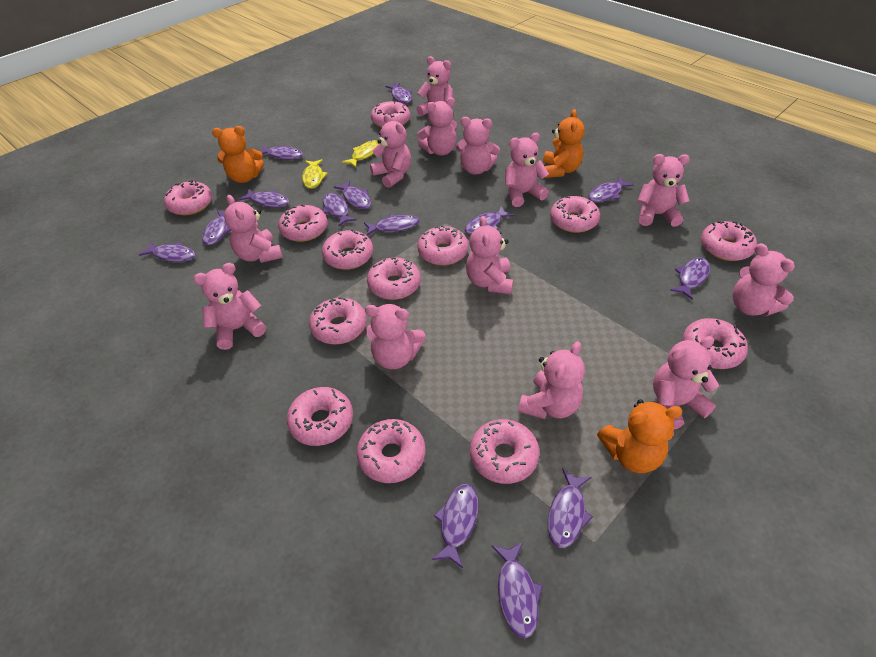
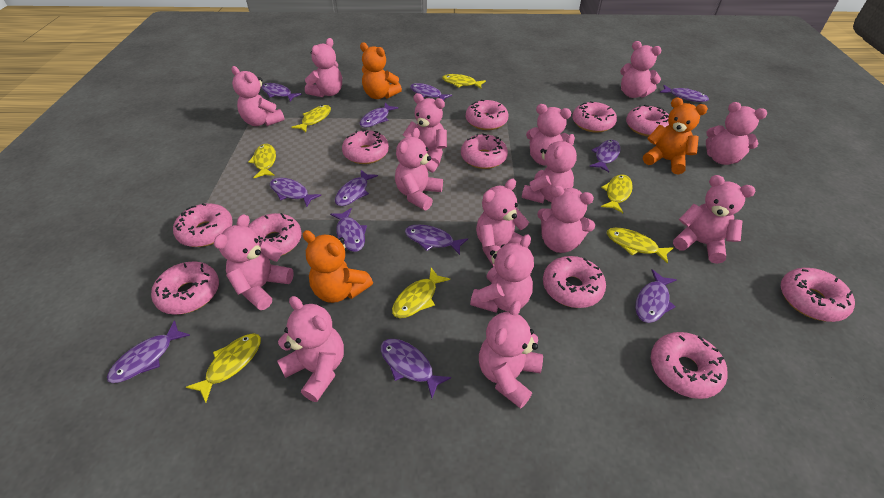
pink donut: [164,180,212,215] [278,204,328,242] [287,387,353,446] [309,297,367,345] [322,229,373,270] [357,419,426,483] [367,256,421,300] [371,101,410,128] [417,225,469,266] [470,419,540,484] [550,196,600,233] [682,318,748,369] [701,221,757,261] = 13 -> [151,261,219,315] [173,203,233,247] [248,213,302,256] [342,129,389,164] [461,133,508,169] [466,100,508,130] [543,256,606,308] [572,101,617,133] [626,105,669,137] [651,332,728,399] [781,268,855,322] = 11
pink teddy bear: [193,263,266,350] [224,195,283,263] [365,304,425,369] [370,114,411,188] [416,56,453,116] [417,97,457,155] [456,117,500,174] [466,216,513,294] [505,133,549,207] [518,341,585,419] [637,154,690,227] [653,336,719,429] [733,243,795,317] = 13 -> [214,214,294,310] [231,66,285,126] [277,296,344,402] [305,38,342,97] [395,128,443,210] [403,93,447,167] [470,234,534,313] [476,179,531,267] [479,301,543,409] [522,134,577,203] [526,104,574,166] [537,185,595,253] [620,41,662,98] [673,175,755,264] [706,102,767,165] = 15
purple fish: [139,242,195,262] [202,210,231,245] [239,189,290,208] [260,145,303,160] [323,193,357,227] [334,180,371,209] [364,215,420,236] [386,83,412,103] [432,484,479,568] [465,206,514,234] [492,542,543,639] [548,468,593,548] [588,176,634,202] [670,257,710,299] = 14 -> [107,320,190,383] [262,83,302,101] [270,178,321,207] [330,208,367,252] [335,170,378,206] [360,103,398,128] [381,339,451,398] [405,225,468,255] [410,83,452,101] [589,140,620,172] [635,269,677,323] [660,85,709,102] = 12
yellow fish: [302,159,328,189] [342,140,379,168] = 2 -> [186,333,261,403] [248,144,276,178] [291,105,331,132] [392,268,450,318] [442,74,486,89] [601,174,633,213] [607,228,674,264] = 7

